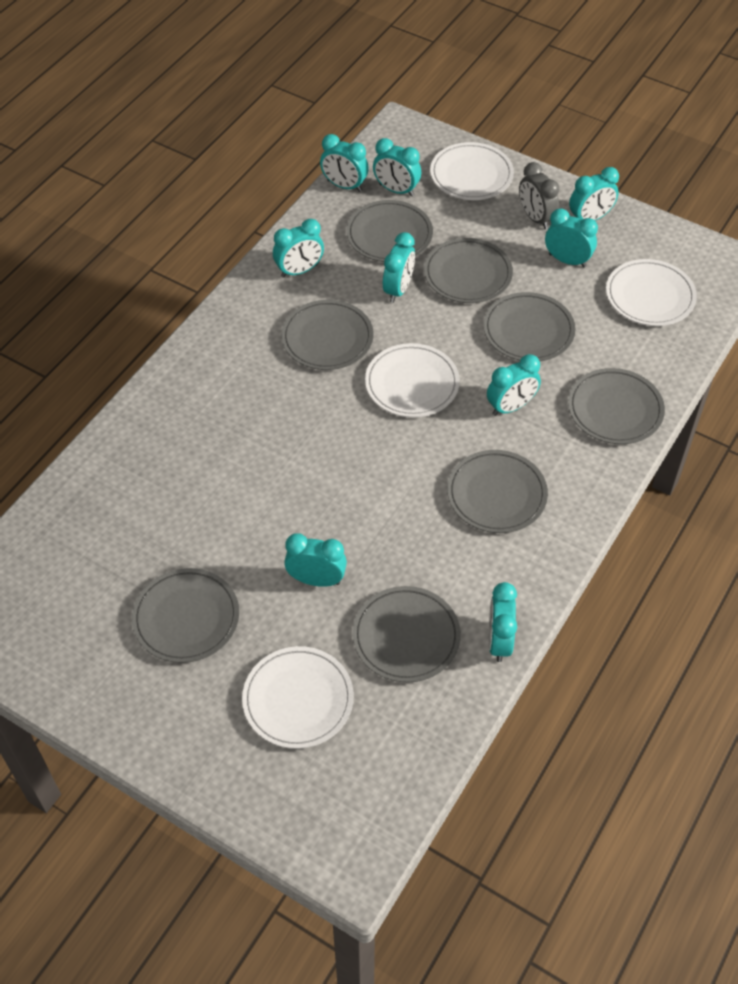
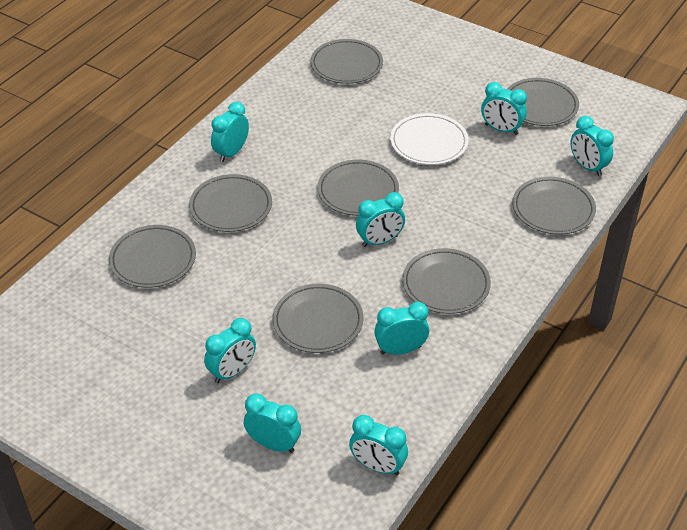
grey clock: [519,162,560,229] = 1 -> none = 0
turquoise clock: [273,219,324,278] [284,533,347,587] [320,134,369,192] [373,138,421,196] [383,232,415,303] [487,354,541,416] [489,582,517,662] [545,209,598,267] [569,167,619,221] = 9 -> [204,318,256,383] [211,102,249,162] [244,393,301,453] [349,415,408,475] [356,192,405,247] [374,302,429,355] [481,82,527,135] [570,116,614,176] = 8
white plate: [242,646,354,749] [365,343,460,417] [430,142,514,200] [606,259,697,326] = 4 -> [390,113,469,165] = 1

